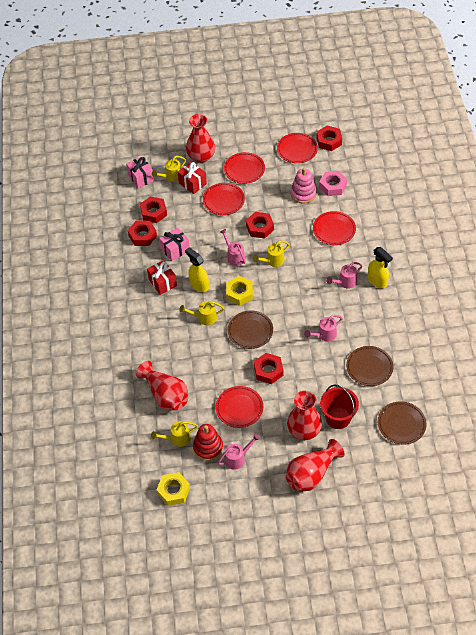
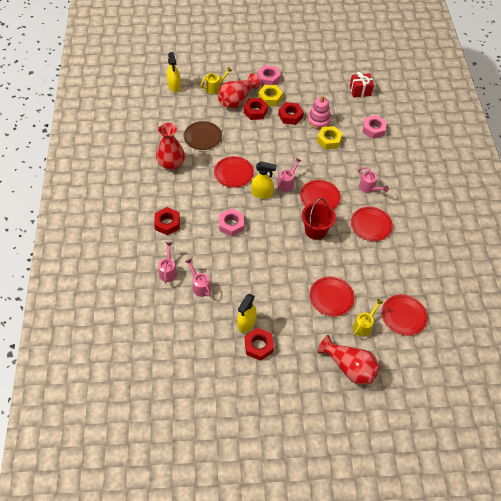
brown plate: [228,311,273,349] [346,346,393,386] [378,401,427,445] = 3 -> [184,121,222,150] = 1
pink gift: [126,156,154,188] [159,227,190,261] = 2 -> none = 0
pink nut: [319,171,347,196] = 1 -> [219,208,244,237] [257,65,281,86] [362,115,387,139] = 3
red gift: [147,260,177,295] [178,162,207,194] = 2 -> [350,72,374,98] = 1
red nut: [128,221,157,246] [140,196,167,223] [246,212,274,239] [254,353,283,384] [316,126,342,151] = 5 -> [154,207,180,235] [243,98,268,120] [244,328,274,361] [278,102,304,125] = 4
red stacking toy: [193,424,223,461] = 1 -> none = 0
red vase: [136,361,188,410] [186,114,215,163] [286,439,345,491] [287,391,322,440] = 4 -> [156,123,185,170] [218,74,260,108] [317,335,380,385] = 3
yellow spray bottle: [185,248,209,292] [368,247,393,288] = 2 -> [167,52,181,92] [237,294,257,333] [251,161,276,199] = 3
yellow watering can: [151,421,198,447] [152,156,186,182] [179,301,225,325] [253,240,289,267] = 4 -> [200,67,232,94] [353,299,383,337] = 2

